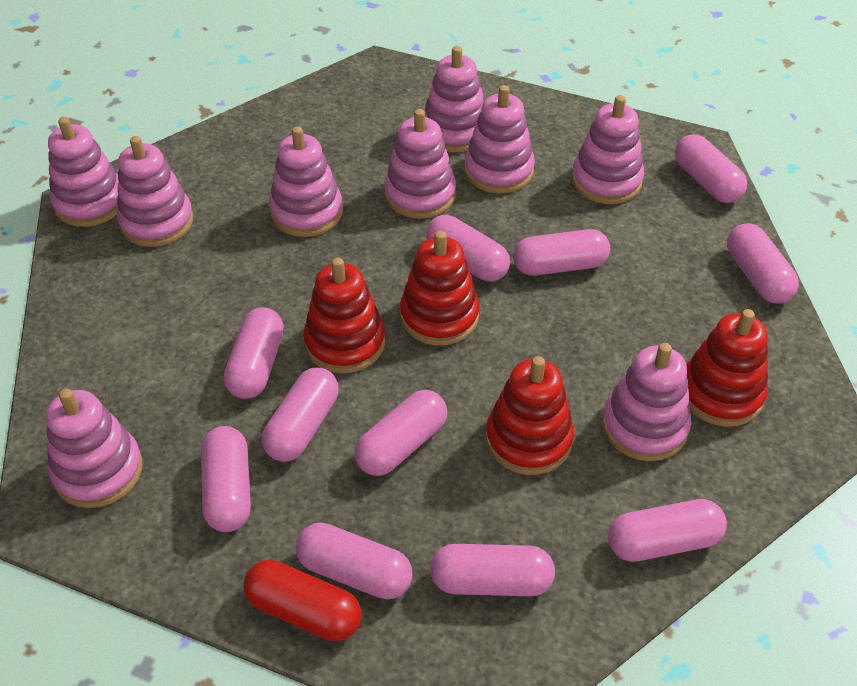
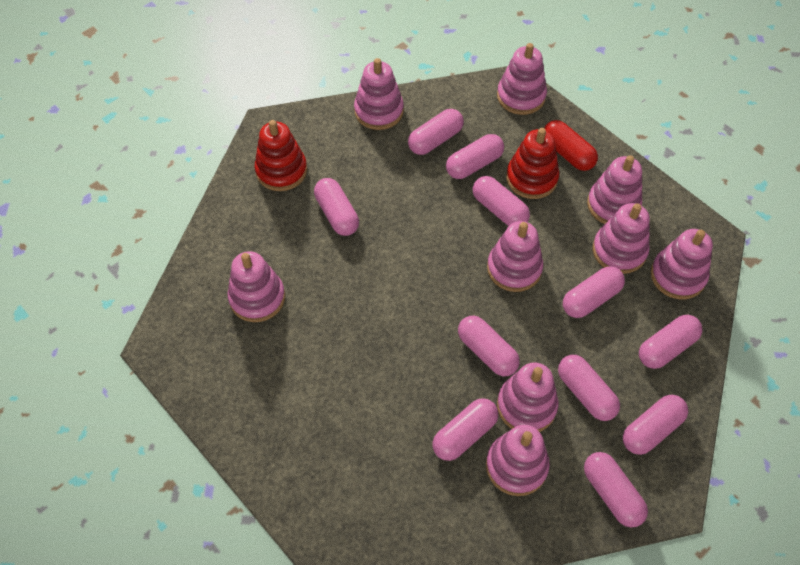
red stacking toy: [303,257,385,373] [400,231,480,346] [486,356,574,475] [686,309,768,427] = 4 -> [255,120,307,191] [506,128,559,199] = 2

